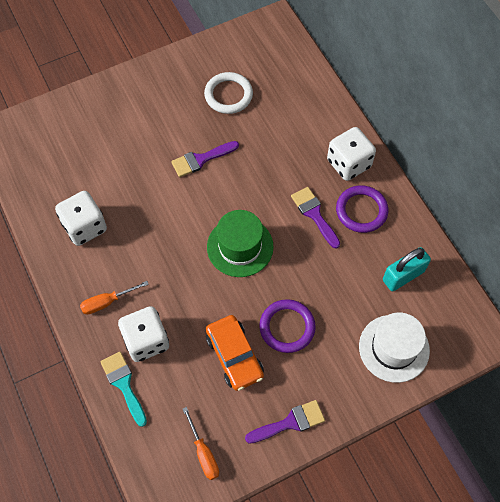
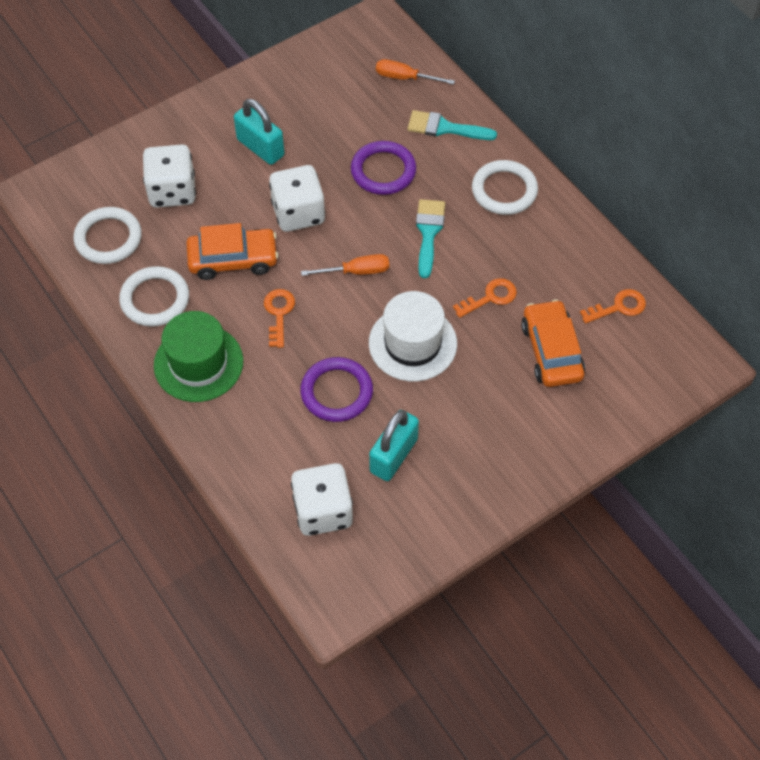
orange car: [206,315,264,391] = 1 -> [186,223,278,280] [521,299,585,387] = 2
orange key: none = 0 -> [264,289,295,348] [453,278,517,318] [580,289,646,324] = 3
purple brush: [171,141,239,177] [245,400,325,444] [291,187,340,249] = 3 -> none = 0
turquoise brush: [100,352,147,427] = 1 -> [407,110,497,140] [416,199,445,278] = 2
turquoise padlock: [383,247,431,291] = 1 -> [234,99,285,165] [369,410,419,481] = 2
white ring: [204,72,253,114] = 1 -> [73,207,142,264] [119,266,189,327] [472,160,538,215] = 3

